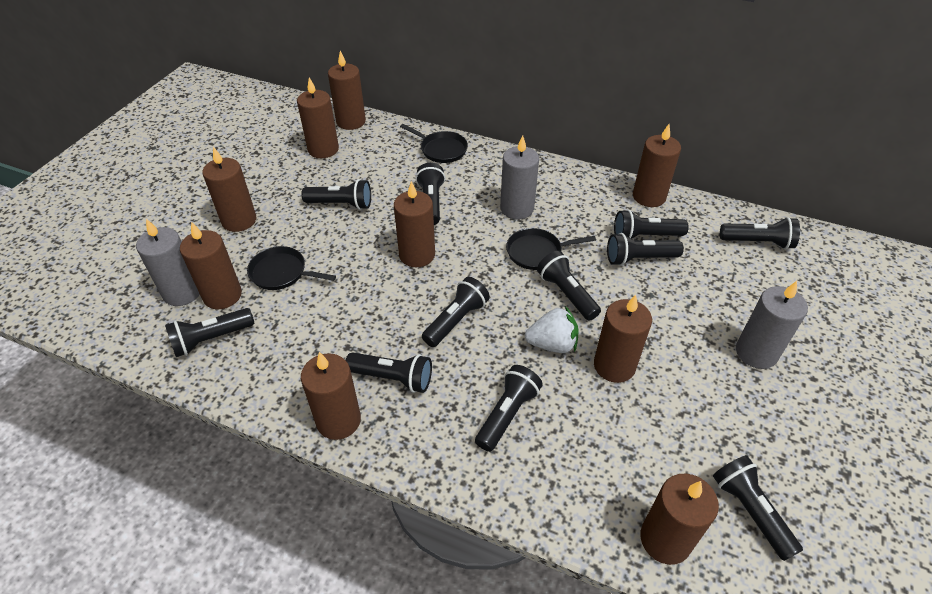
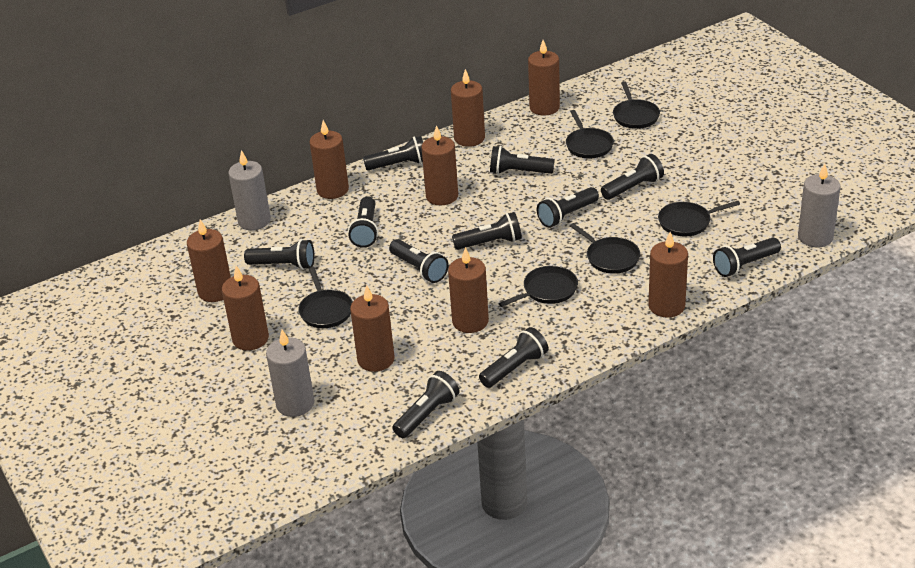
black pan: [247,246,336,290] [400,124,468,163] [506,228,596,270] = 3 -> [298,267,352,328] [498,266,578,307] [566,110,614,159] [570,223,640,274] [613,81,660,129] [658,201,740,236] = 6
white strawberry: [525,306,579,353] = 1 -> none = 0

